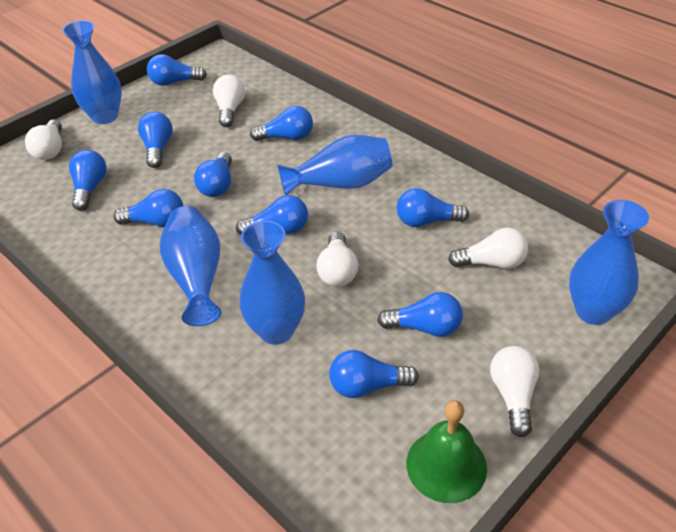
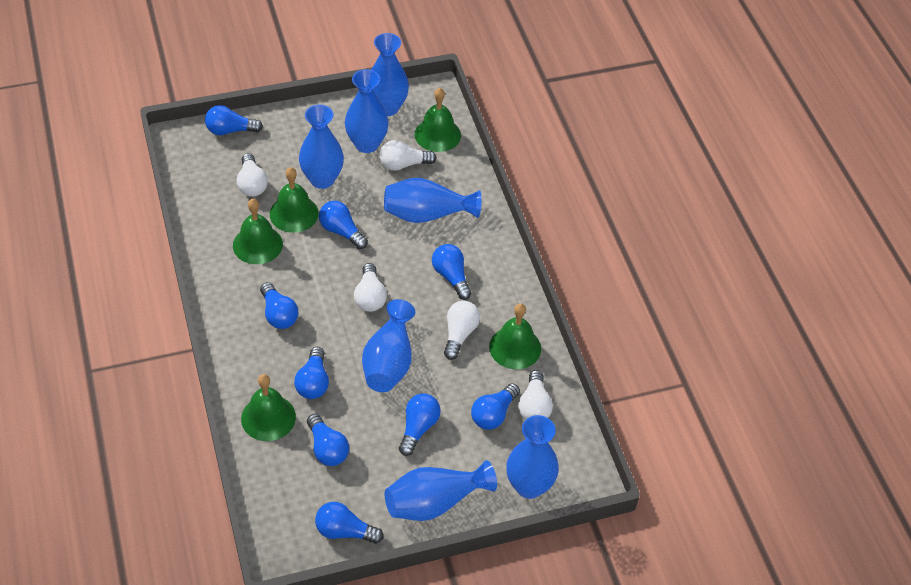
blue light bulb: [69,150,107,211] [114,189,183,227] [138,112,173,168] [147,54,207,86] [194,152,232,197] [236,195,308,235] [250,106,313,141] [329,350,419,398] [377,292,463,337] [397,188,469,227] = 10 -> [205,105,263,135] [260,282,298,329] [294,347,329,399] [307,414,349,466] [315,502,383,544] [319,201,368,249] [399,393,441,456] [432,244,471,300] [471,383,520,430] = 9
blue vase: [62,20,122,124] [160,206,221,326] [239,221,305,345] [277,135,393,195] [569,200,649,325] = 5 -> [299,105,344,189] [345,69,389,153] [362,299,415,392] [371,33,409,116] [384,178,482,223] [385,460,497,521] [506,415,559,499] = 7
green bell: [406,400,487,503] = 1 -> [233,199,283,264] [241,374,296,441] [270,167,319,233] [415,88,461,152] [489,303,541,369] = 5

